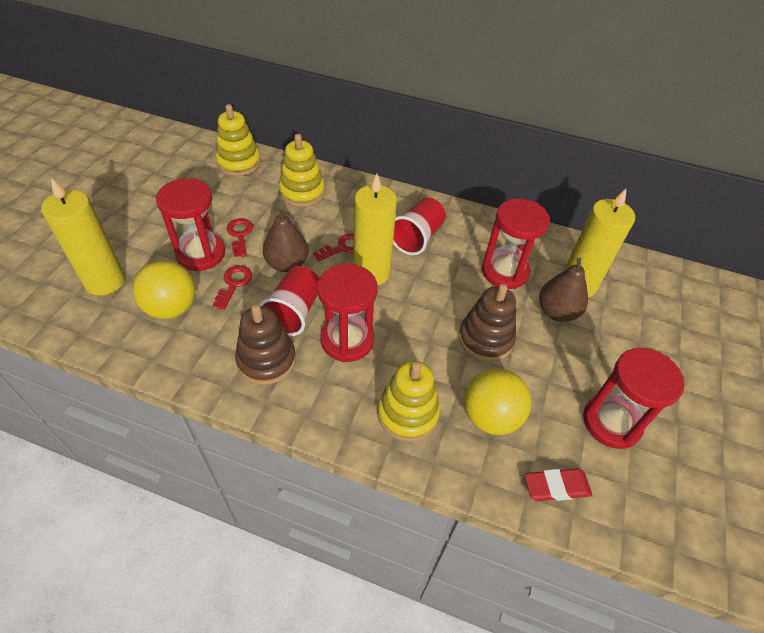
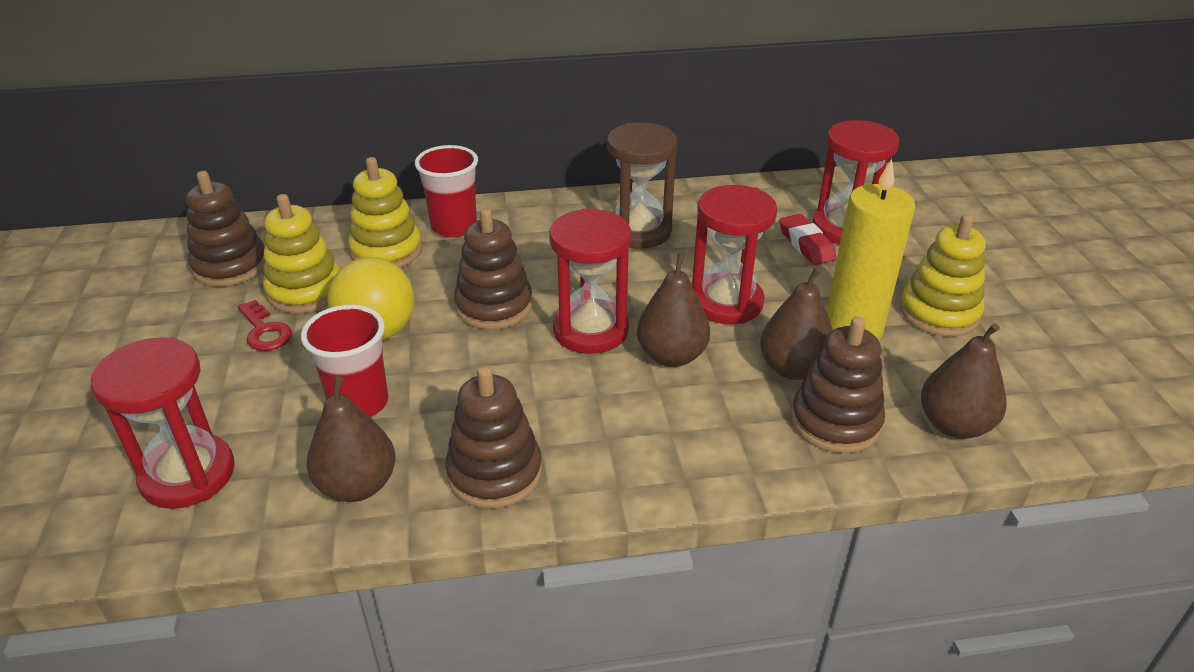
brown hourglass: none = 0 -> [607,123,677,249] = 1
brown pear: [263,207,309,272] [539,257,588,322] = 2 -> [307,376,396,502] [637,253,710,367] [760,267,833,380] [921,323,1007,439] = 4
brown stacking toy: [235,305,296,385] [459,284,516,362] = 2 -> [186,171,265,287] [445,366,542,509] [454,208,532,330] [791,317,885,453] = 4
red key: [213,265,252,310] [226,218,253,257] [313,233,354,262] = 3 -> [238,300,292,351] = 1
yellow ball: [133,260,196,319] [464,368,531,435] = 2 -> [327,257,415,340] = 1
yellow candle: [41,178,125,296] [354,174,397,286] [564,189,635,298] = 3 -> [827,159,915,340] = 1

